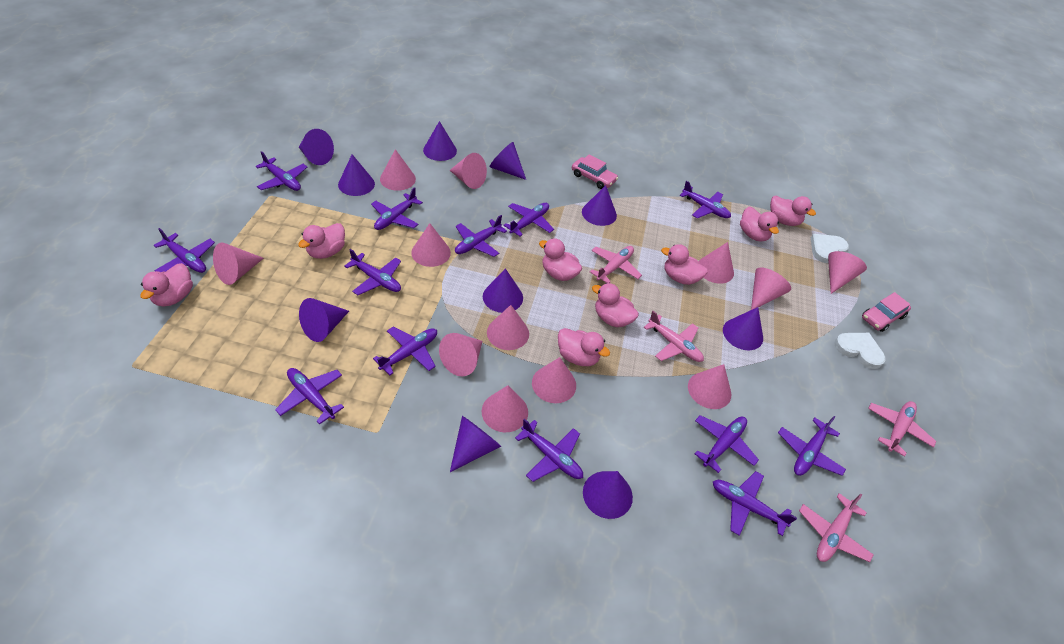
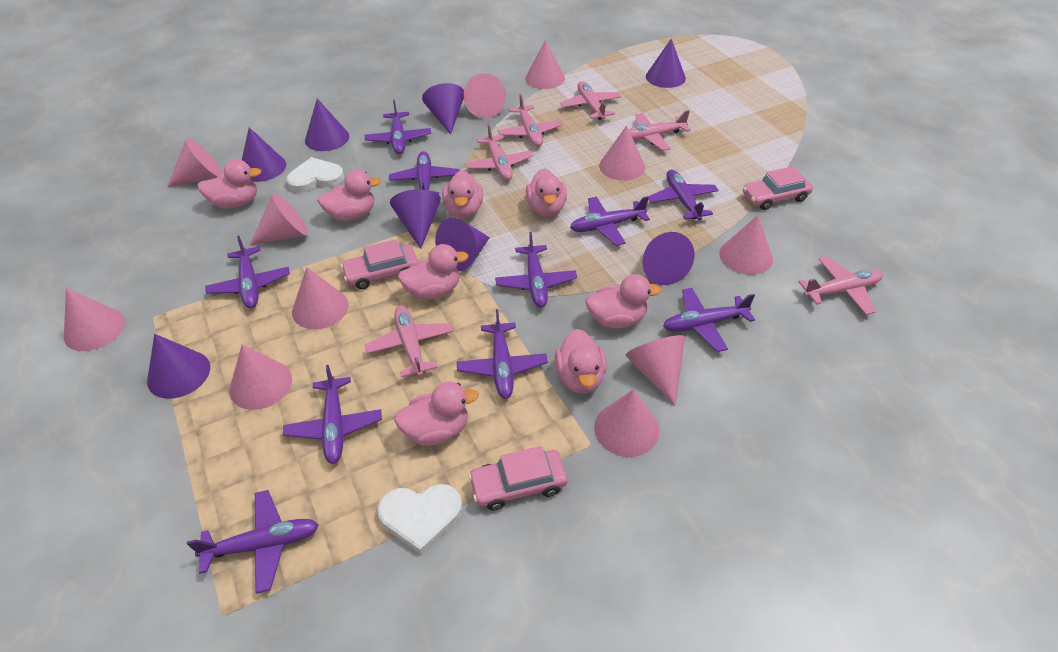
pink car: [572,154,618,189] [862,292,911,332] = 2 -> [341,239,418,289] [468,446,568,511] [743,166,813,210] = 3
pink cone: [213,242,264,285] [380,149,416,191] [411,223,451,267] [439,333,483,376] [450,153,487,189] [482,385,528,433] [487,305,529,350] [532,357,576,403] [688,364,731,409] [699,242,734,284] [751,268,791,310] [828,251,867,294] = 12 -> [64,288,125,351] [168,138,222,187] [229,344,292,410] [250,193,308,245] [292,267,349,329] [464,73,506,118] [525,40,565,89] [594,390,659,457] [599,126,645,181] [625,335,685,406] [719,215,773,275] = 11
pink plane: [590,246,642,283] [644,311,704,362] [799,493,874,562] [868,401,937,457] = 4 -> [365,305,453,377] [465,124,533,180] [498,94,563,147] [560,81,621,120] [629,110,691,151] [799,256,883,315] = 6
purple cone: [299,129,334,165] [299,298,349,342] [338,154,375,196] [423,121,457,161] [450,416,501,472] [483,268,523,313] [489,142,526,180] [582,185,617,226] [583,471,633,519] [723,307,763,350] = 10 -> [147,334,210,399] [242,127,286,182] [305,99,349,151] [390,189,441,249] [422,83,464,135] [435,218,490,271] [642,232,694,285] [646,39,686,88] = 8
purple plane: [154,228,215,273] [256,151,307,191] [275,368,344,425] [344,249,401,295] [371,187,423,230] [373,327,437,375] [455,215,507,257] [503,203,554,236] [515,419,583,482] [679,181,731,218] [695,415,759,473] [713,471,797,536] [778,416,846,476] = 13 -> [187,490,319,594] [205,236,290,308] [283,365,382,464] [365,100,431,154] [389,151,459,195] [457,309,548,399] [495,232,577,308] [570,196,650,246] [648,170,719,221] [663,288,755,352] = 10

